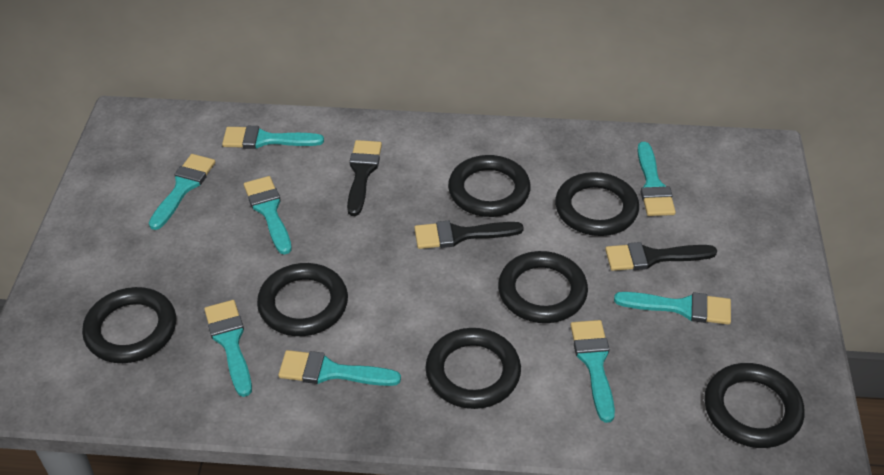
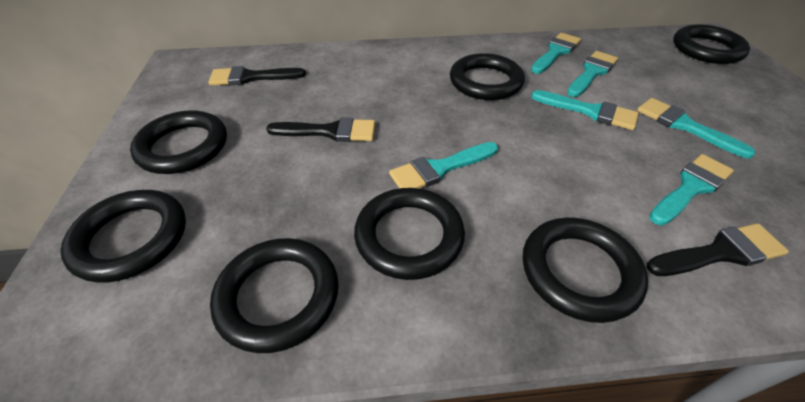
turquoise brush: [149,154,215,230] [204,300,252,397] [222,126,324,149] [244,176,292,255] [278,350,401,386] [570,320,615,423] [614,292,731,325] [637,142,676,216] = 8 -> [389,142,498,189] [531,33,581,74] [531,90,639,130] [567,51,618,97] [637,98,756,159] [649,154,734,226] = 6

